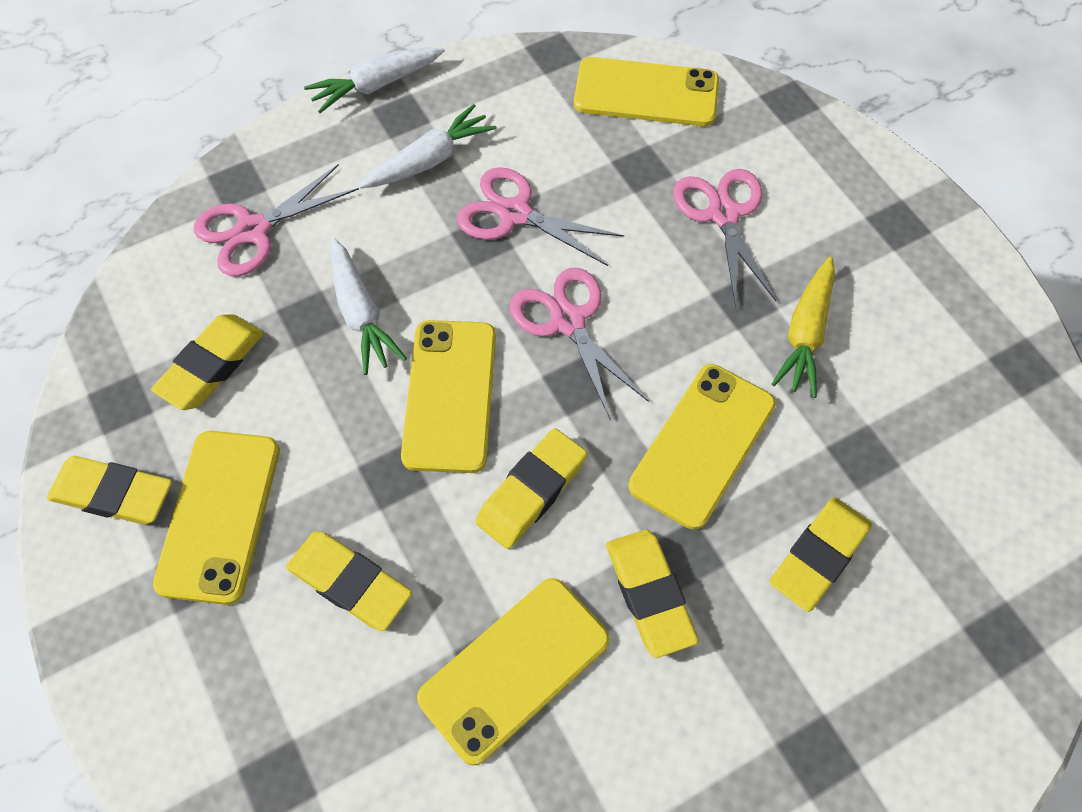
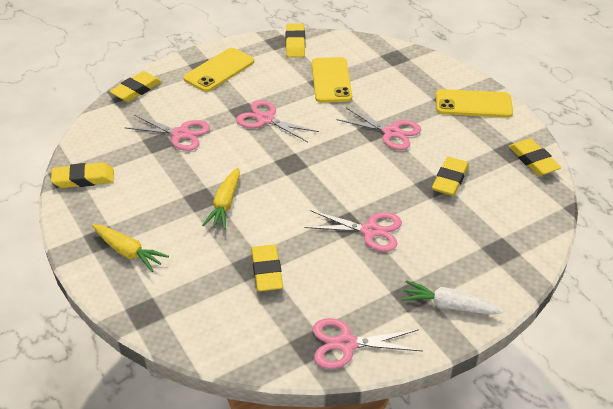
pink scissors: [194,164,359,276] [457,167,624,266] [509,268,649,420] [673,169,776,307] = 4 -> [126,115,210,151] [236,100,319,142] [304,210,402,252] [313,318,422,369] [336,108,421,150] = 5
white carrot: [304,47,445,113] [331,238,407,375] [359,104,497,188] = 3 -> [401,280,504,315] = 1
yellow carrot: [771,256,835,398] = 1 -> [92,224,169,272] [202,168,240,229] = 2
yellow phone: [153,431,280,605] [401,320,496,473] [417,578,610,765] [574,57,719,126] [628,364,776,530] = 5 -> [183,48,254,92] [312,57,352,103] [436,89,513,118] = 3

